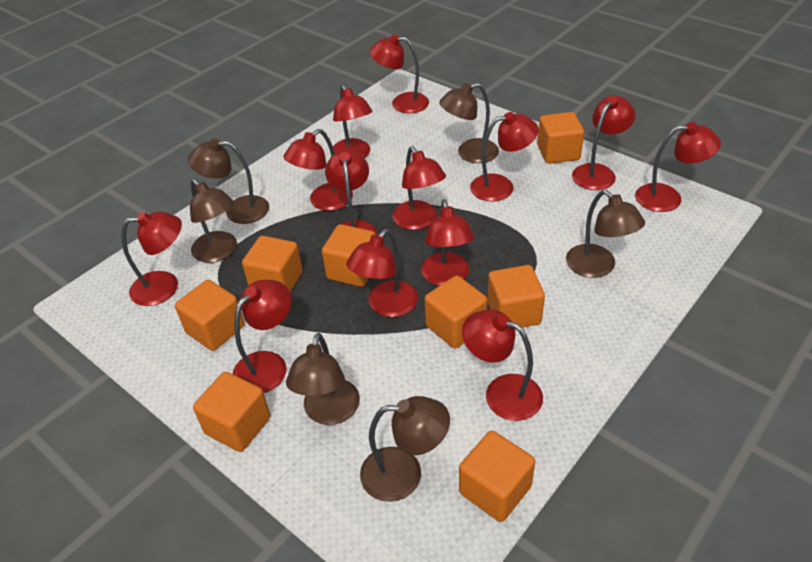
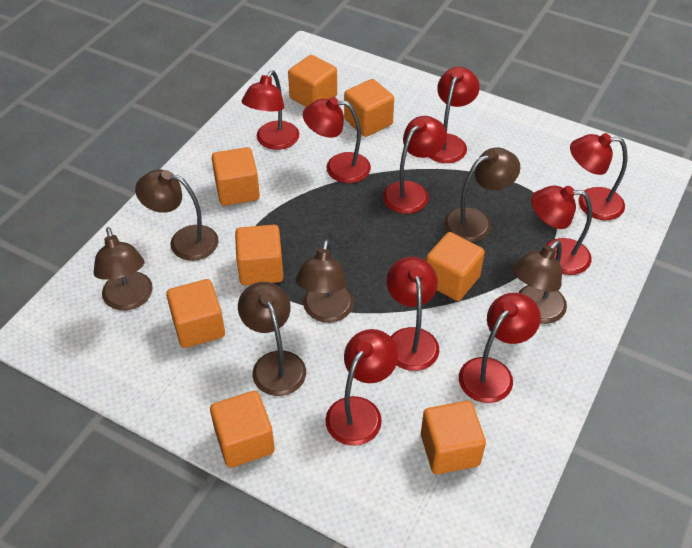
red lamp: [121,212,182,306] [233,280,291,393] [284,129,353,211] [325,149,377,235] [333,84,372,158] [346,229,418,317] [370,34,429,113] [392,146,446,230] [421,199,474,286] [462,309,543,421] [470,112,539,201] [572,95,636,190] [635,122,721,212] = 13 -> [242,70,299,150] [303,97,371,183] [325,329,398,446] [383,116,447,214] [387,257,439,371] [429,67,480,163] [459,293,541,403] [531,186,592,275] [570,133,627,220] = 9

